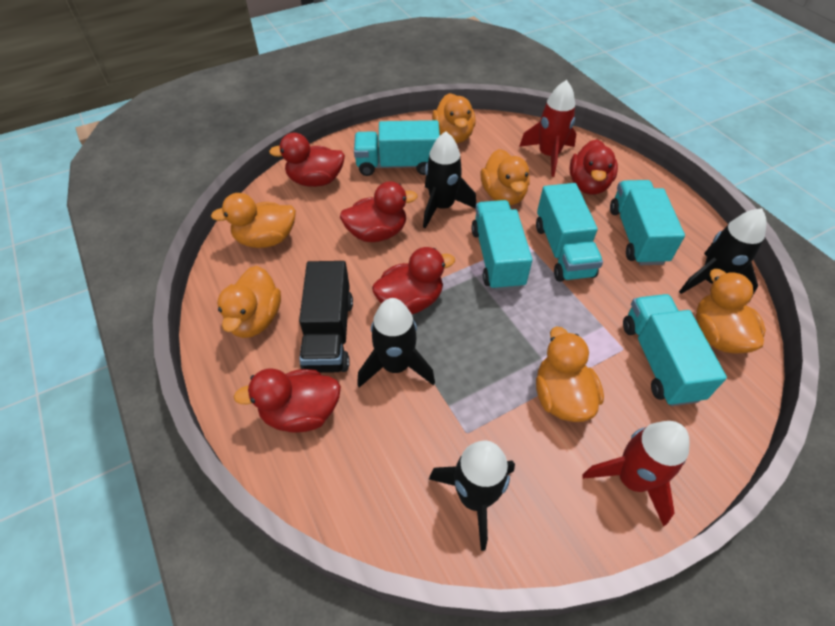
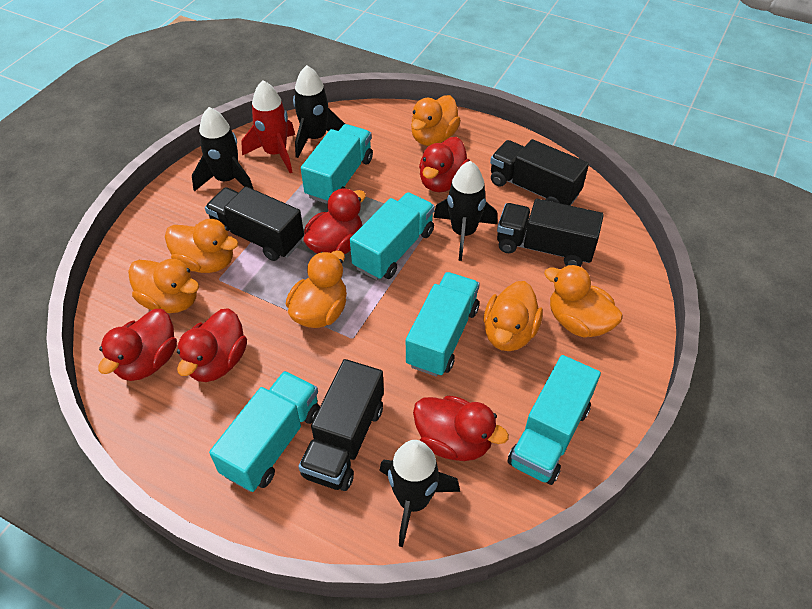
black truck: [299,261,353,373] = 1 -> [205,186,304,261] [298,359,384,491] [490,139,589,206] [497,199,604,266] = 4
red rocket: [519,80,576,177] [582,421,690,526] = 2 -> [241,80,295,173] = 1

